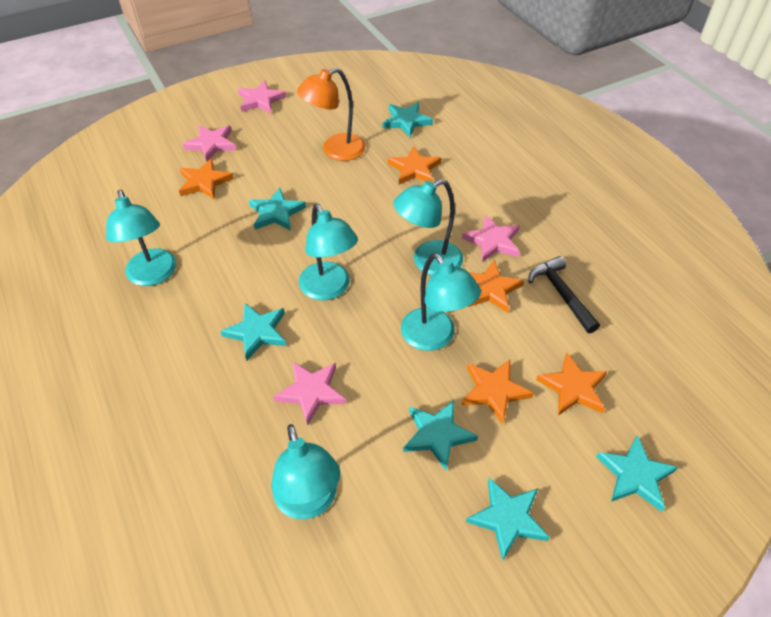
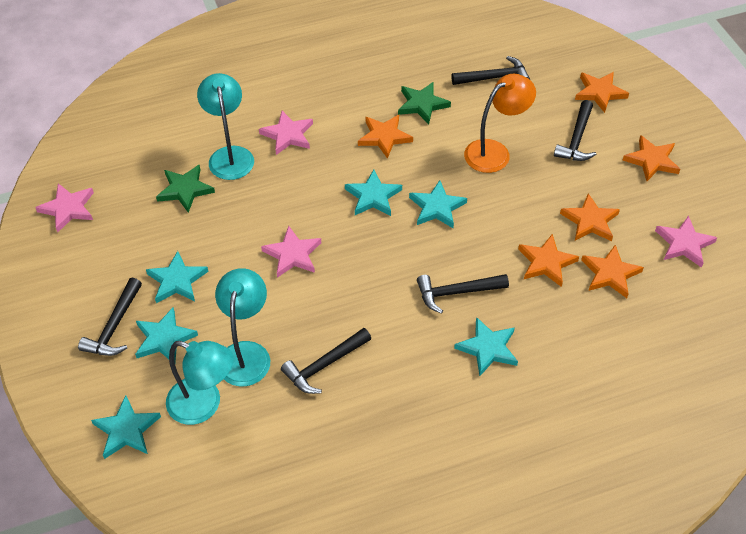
black hammer: [528,256,600,333] = 1 -> [78,278,142,356] [281,328,371,394] [417,274,509,314] [451,56,530,85] [554,100,596,161] = 5
green star: none = 0 -> [156,165,215,213] [398,82,451,124] = 2
orange star: [179,158,234,199] [388,146,441,184] [462,360,534,424] [468,260,524,313] [536,353,608,415] = 5 -> [358,115,413,159] [518,234,579,287] [560,193,620,241] [575,72,629,113] [581,245,644,298] [623,135,680,181] = 6
turquoise lamp: [106,189,176,286] [271,424,341,519] [299,203,358,300] [394,179,463,276] [401,253,481,351] = 5 -> [166,341,234,425] [197,73,254,180] [215,268,270,386] = 3

